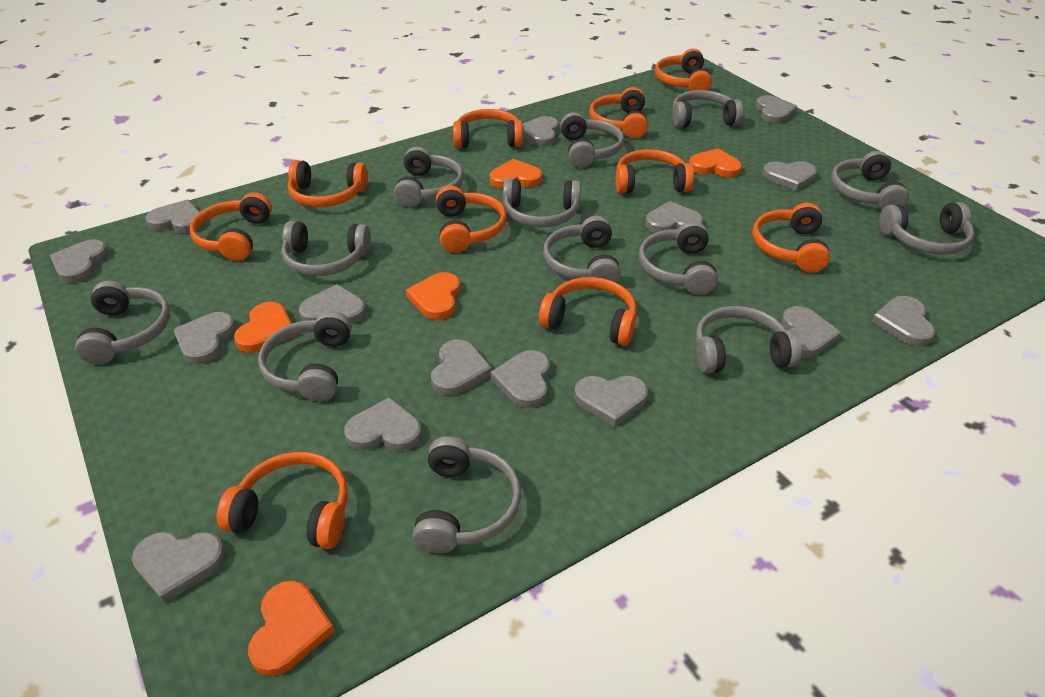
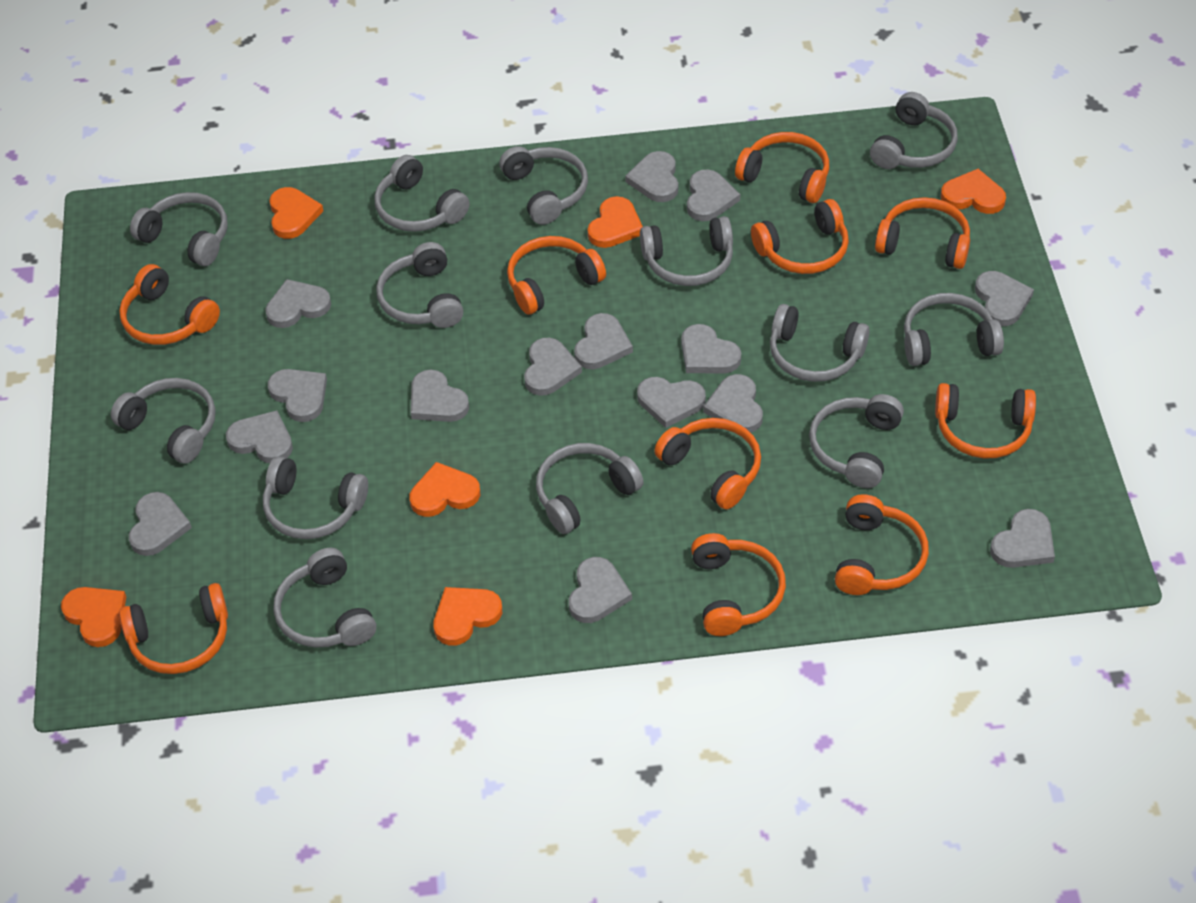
orange heart: [234,302,296,353] [248,581,335,676] [406,272,460,320] [489,159,542,188] [689,148,742,178] = 5 -> [61,587,126,647] [269,187,323,239] [410,462,480,517] [434,587,502,646] [588,196,643,248] [941,169,1006,214] = 6

